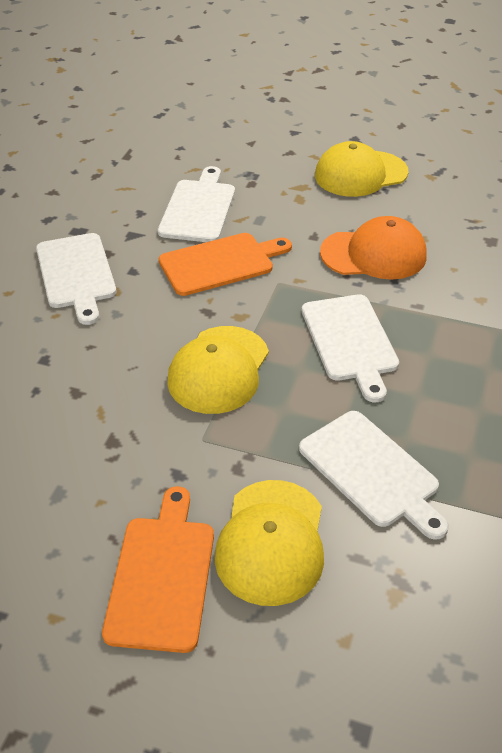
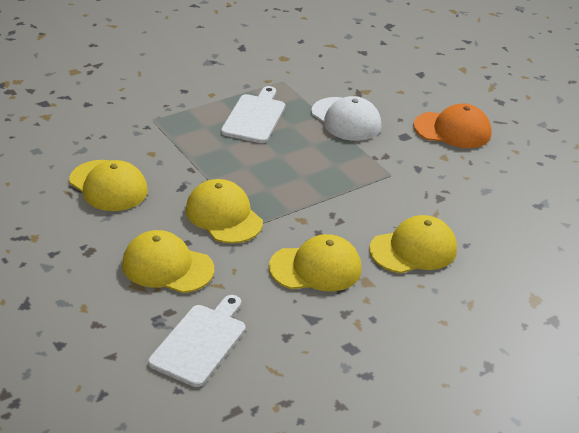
orange cutting board: [102,486,214,653] [159,233,292,296] = 2 -> none = 0
white cap: none = 0 -> [311,96,381,141] = 1
white cutting board: [36,233,116,325] [158,166,235,242] [299,411,449,540] [302,294,399,402] = 4 -> [148,295,245,387] [221,86,285,143] = 2
yellow cap: [167,326,269,414] [215,480,324,606] [315,141,408,197] = 3 -> [69,160,148,211] [122,230,214,293] [185,179,263,243] [269,234,362,291] [369,215,457,273] = 5

